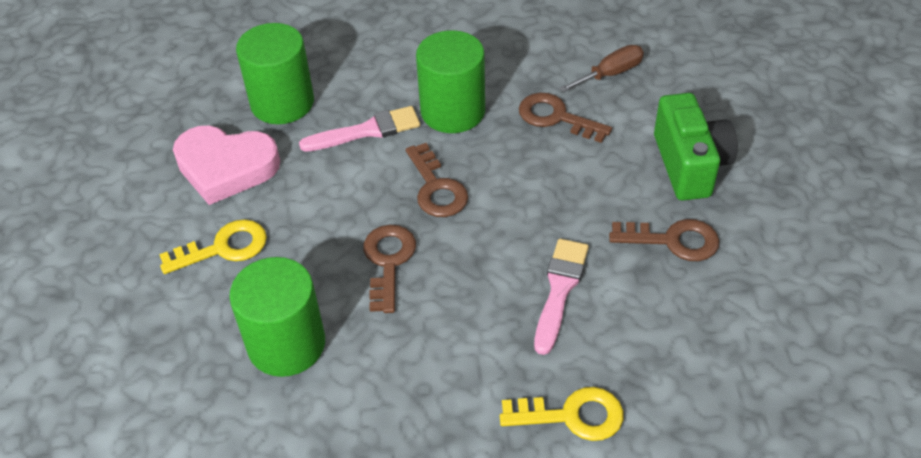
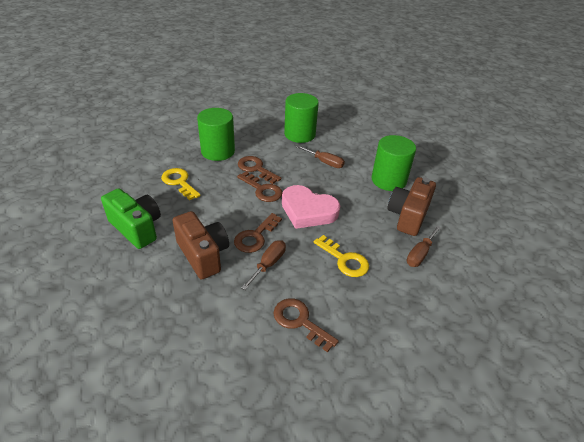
brown camera: none = 0 -> [172,211,229,280] [387,177,436,236] = 2
brown screwdriver: [559,45,644,93] = 1 -> [241,240,286,290] [296,145,345,168] [406,225,441,267] = 3
pink brush: [299,106,420,152] [534,239,589,355] = 2 -> none = 0

